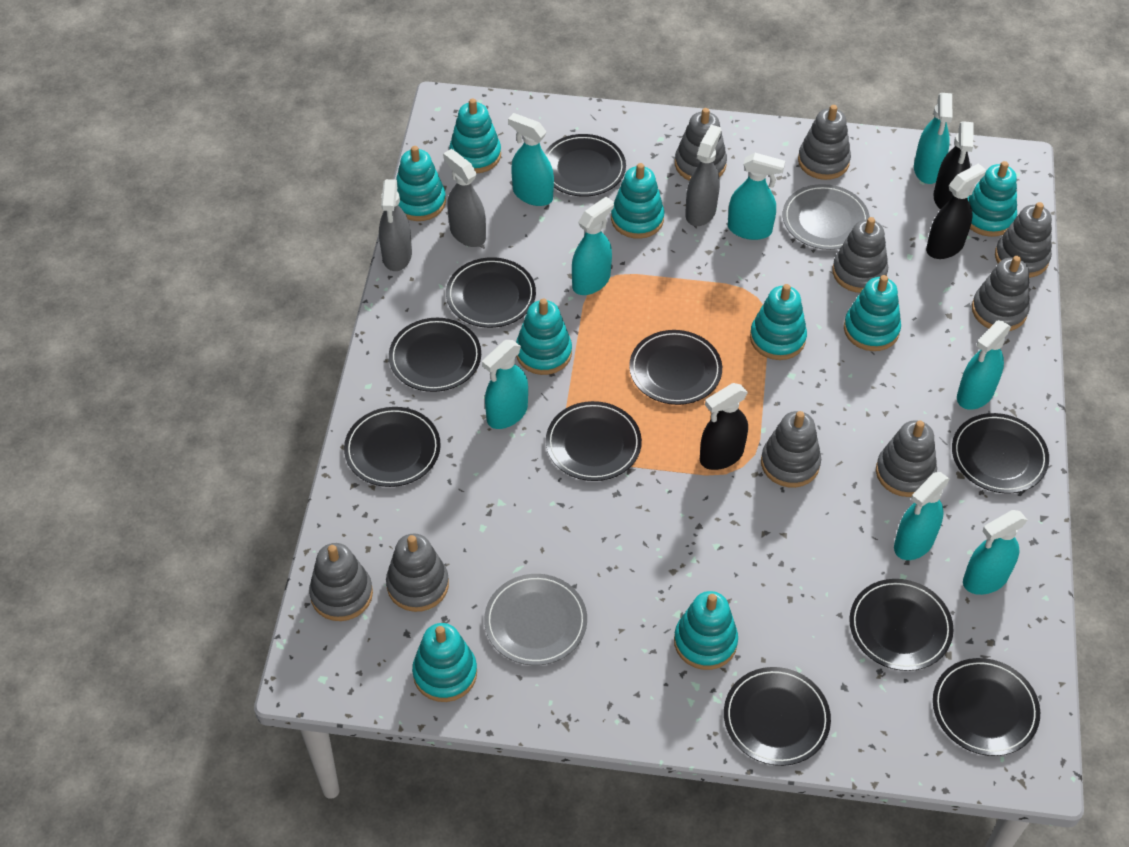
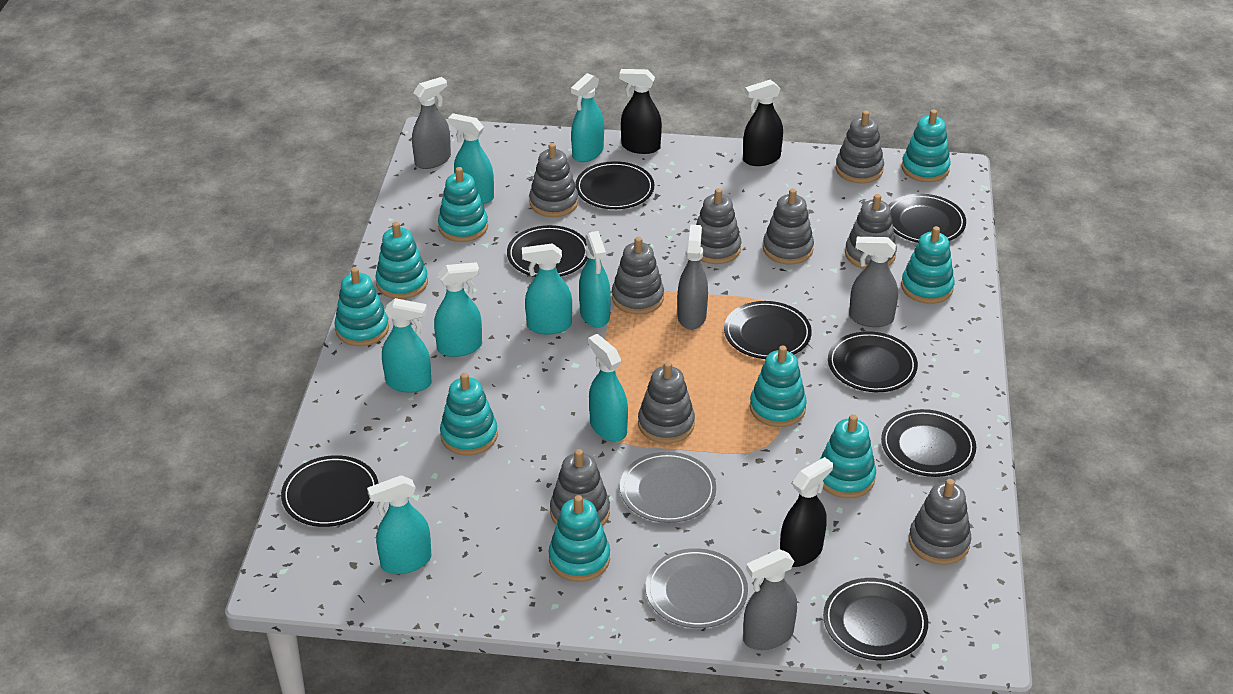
black plate: [344,407,441,487] [389,318,481,392] [446,257,536,328] [545,134,626,197] [546,401,642,481] [629,330,722,405] [724,667,831,766] [849,579,954,671] [933,658,1040,756] [952,413,1049,493] = 10 -> [281,455,379,527] [507,225,588,277] [575,161,654,209] [724,301,812,359] [823,578,928,660] [828,331,918,392] [881,409,976,477] [889,194,966,243] = 8
grey spray bottle: [379,179,412,271] [443,149,486,247] [685,125,721,226] = 3 -> [412,77,451,169] [677,225,708,330] [743,549,797,650] [849,237,898,327] = 4

